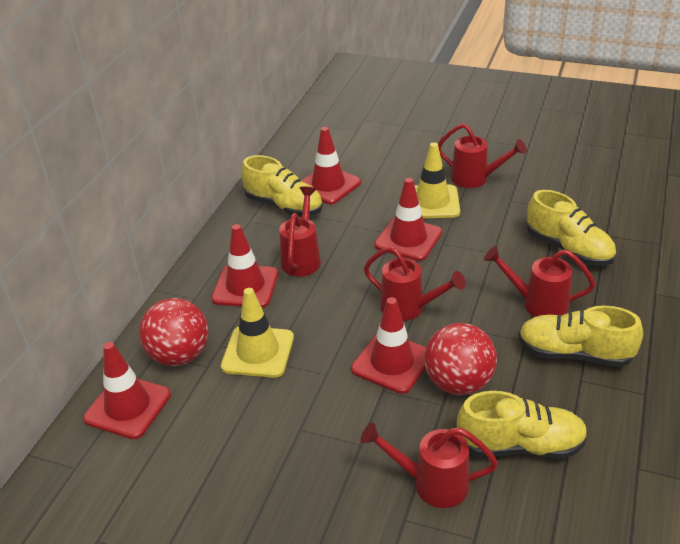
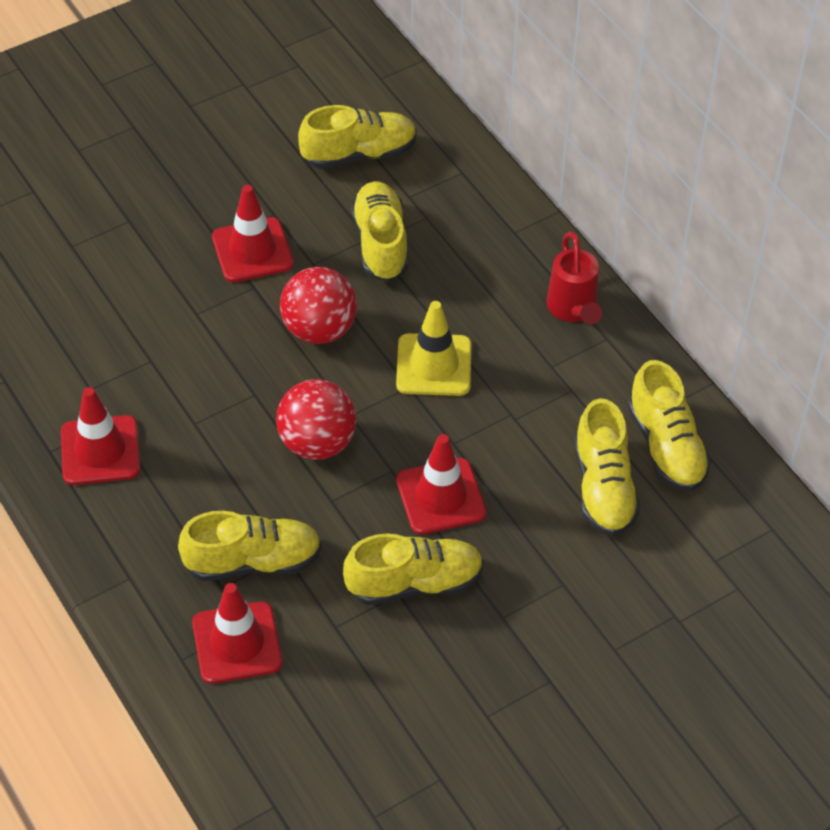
red traffic cone: [83,342,171,439] [211,224,278,308] [301,127,361,204] [351,297,426,394] [374,178,442,261] = 5 -> [61,387,140,485] [192,583,282,684] [212,185,294,282] [396,434,487,535] = 4
red watering can: [279,186,321,276] [361,423,498,508] [364,246,466,321] [438,123,527,188] [484,246,595,317] = 5 -> [546,232,602,324] = 1
yellow shoe: [242,155,323,216] [457,391,588,459] [518,305,643,367] [527,190,616,266] = 4 -> [178,511,322,581] [298,105,417,169] [343,534,484,605] [351,181,409,282] [574,398,640,536] [628,360,711,491] = 6
yellow traffic cone: [221,288,294,378] [415,142,460,218] = 2 -> [396,301,471,396] = 1

